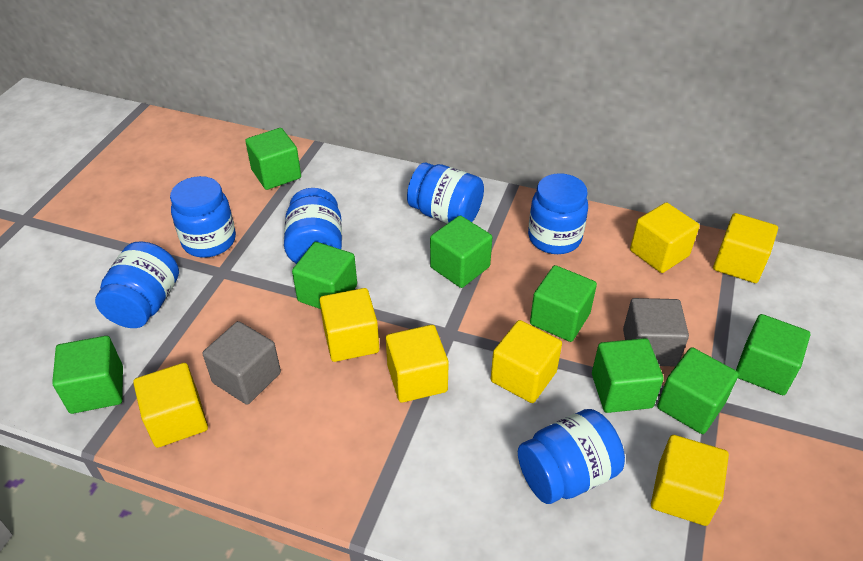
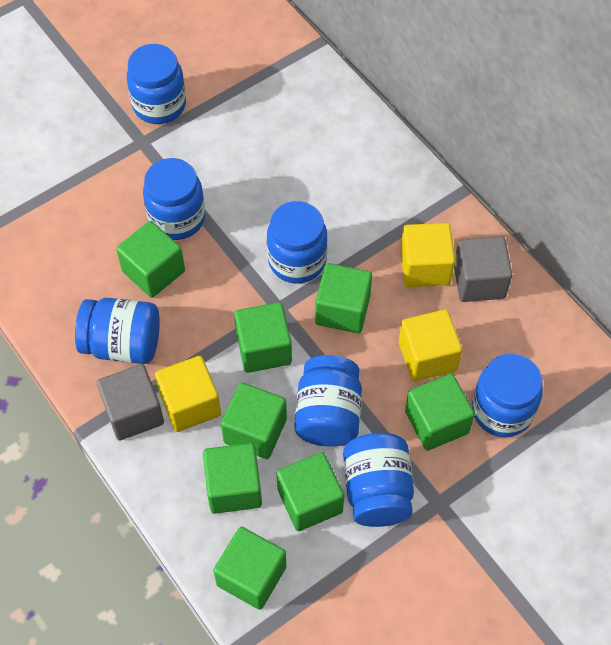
blue jar: [95,242,179,328] [170,176,236,257] [284,188,342,264] [407,162,484,224] [518,409,625,504] [528,173,588,254] = 6 -> [75,298,160,364] [127,44,186,124] [143,158,205,240] [267,201,328,284] [294,355,362,447] [343,433,414,527] [472,354,543,437] = 7
yellow cube: [133,363,208,448] [319,288,379,362] [386,325,449,403] [491,320,562,403] [630,202,699,273] [651,435,729,526] [713,213,778,283] = 7 -> [155,356,221,432] [399,309,463,382] [400,223,455,287] = 3

